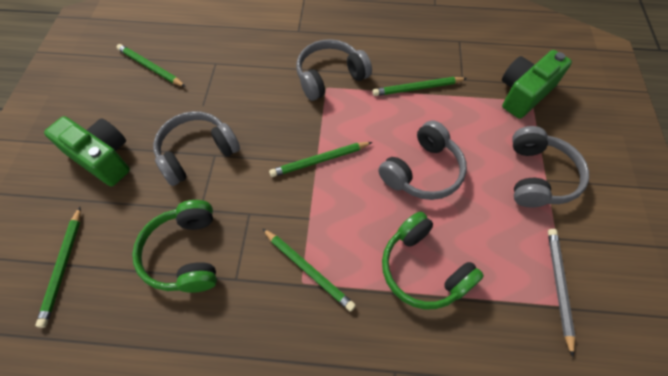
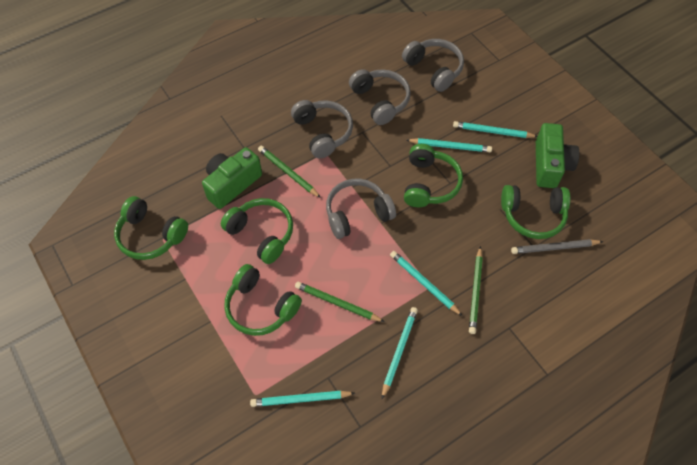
green headphones: [132,200,217,293] [382,211,484,309] = 2 -> [114,196,188,260] [221,198,293,264] [224,264,302,336] [404,144,463,207] [501,185,570,239] = 5
green pencil: [36,207,81,328] [117,44,186,87] [262,228,356,312] [269,142,372,177] [372,77,467,96] = 5 -> [258,146,321,198] [295,281,385,322] [469,246,483,334] = 3
turquoise pencil: none = 0 -> [250,391,355,407] [382,307,418,399] [390,251,463,316] [407,138,492,152] [453,121,537,138] = 5

